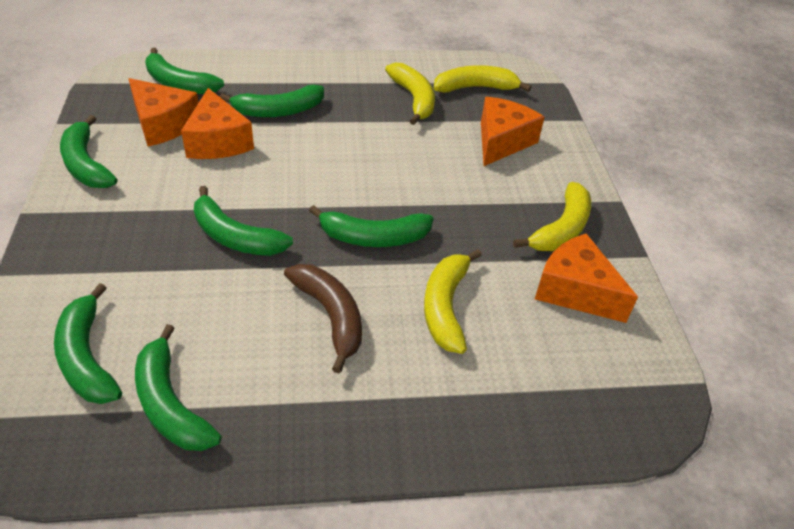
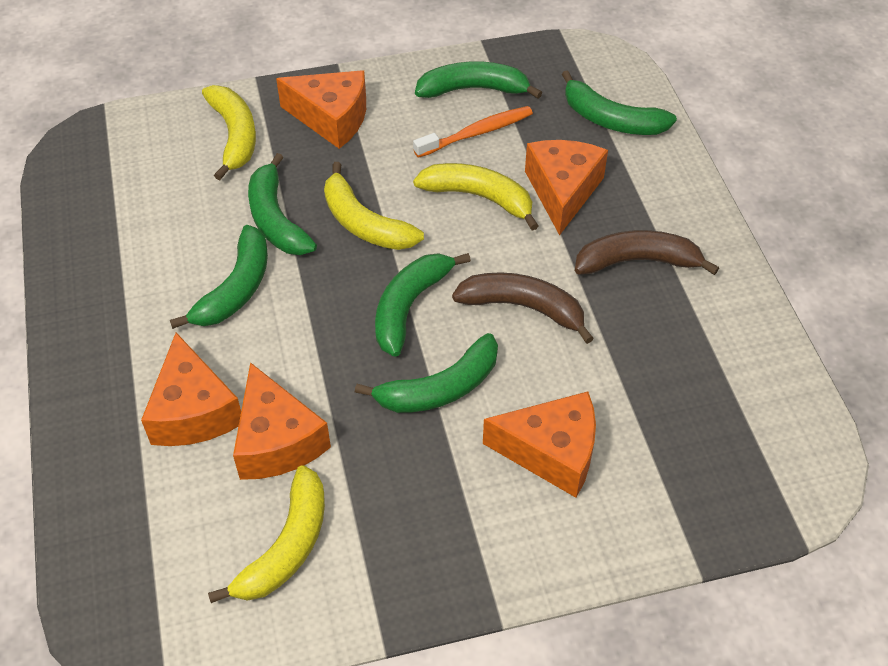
brown banana: [284,264,362,373] = 1 -> [452,272,594,344] [575,230,719,275] = 2
green banana: [54,283,122,404] [60,115,117,188] [135,324,221,451] [145,48,224,95] [194,186,293,256] [220,85,324,117] [309,205,434,247] = 7 -> [170,225,268,329] [248,153,317,255] [355,333,498,413] [375,253,471,357] [415,62,542,99] [562,70,677,135] = 6
orange cheese: [128,78,199,147] [181,88,254,159] [481,97,544,166] [535,233,638,323] = 4 -> [141,332,241,446] [233,362,331,480] [276,70,366,149] [483,391,596,498] [525,140,608,236] = 5
orange toothbrush: none = 0 -> [413,106,533,158] = 1

